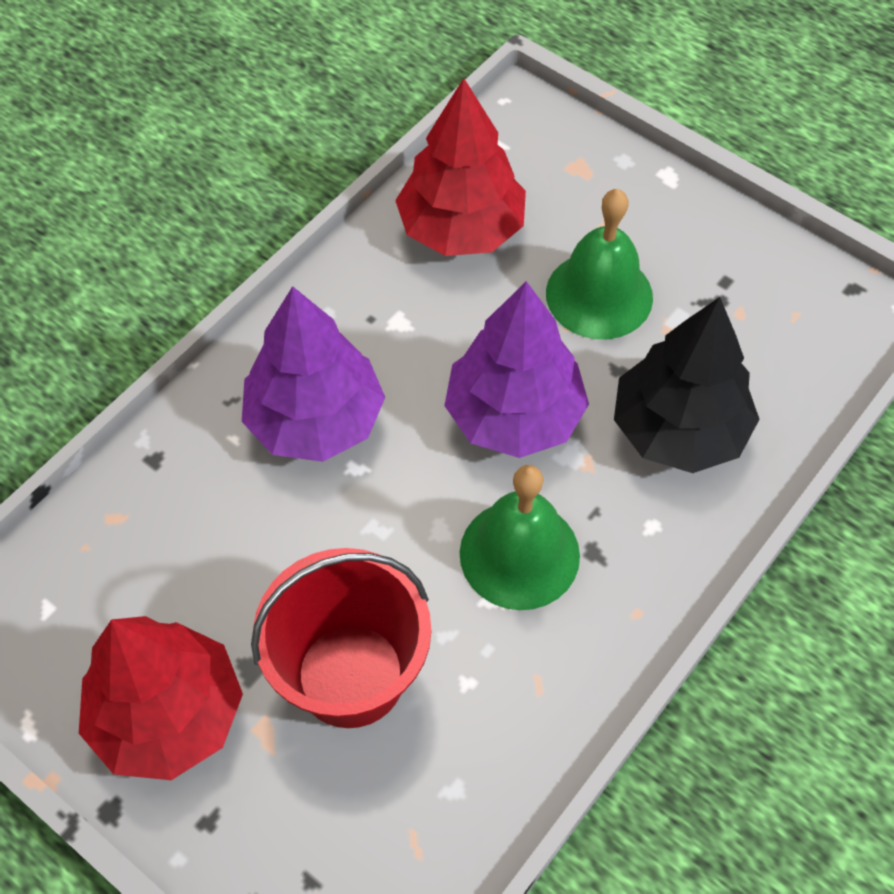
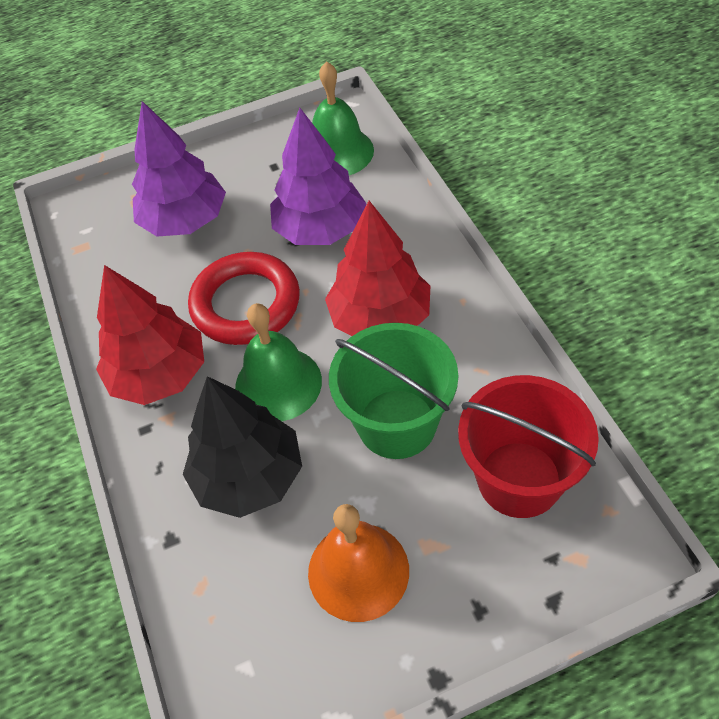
green bucket: none = 0 -> [329,323,458,459] = 1
orange bell: none = 0 -> [308,504,409,622] = 1
red ring: none = 0 -> [188,252,300,345] = 1

